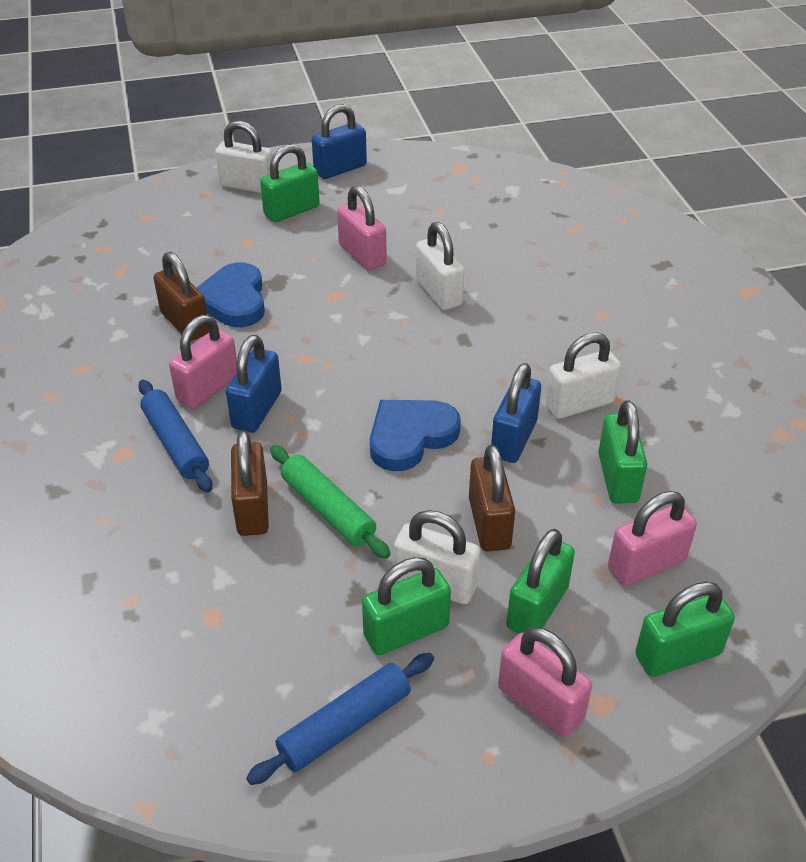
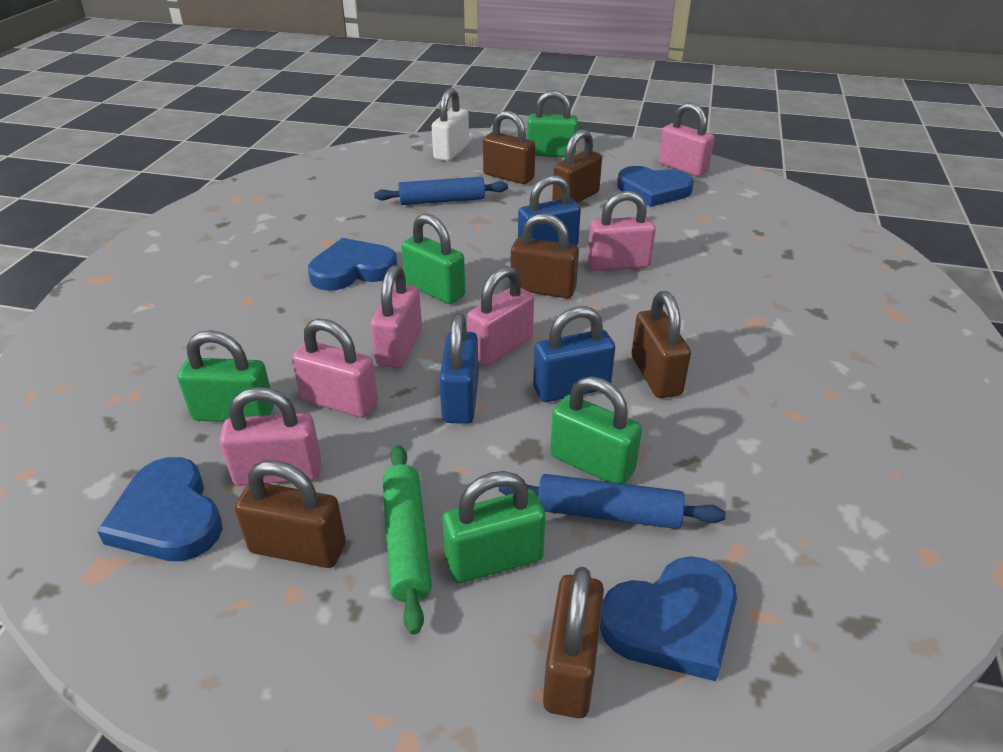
blue heart: [197,262,265,327] [370,400,461,471] = 2 -> [97,457,222,561] [308,238,397,291] [600,556,737,681] [617,166,694,207] = 4
brown padlock: [154,252,209,341] [231,430,269,536] [469,445,515,552] = 3 -> [235,460,346,568] [483,111,535,184] [511,213,579,298] [543,567,604,718] [552,129,602,203] [631,291,691,398] = 6
pink padlock: [169,315,237,409] [337,185,387,270] [498,627,592,738] [608,491,697,586] = 4 -> [219,387,321,486] [292,319,378,418] [370,265,422,368] [467,266,534,366] [587,191,656,271] [658,103,714,176] = 6
white padlock: [215,121,273,193] [394,510,480,604] [416,222,465,310] [545,332,621,419] = 4 -> [432,88,469,161] = 1

